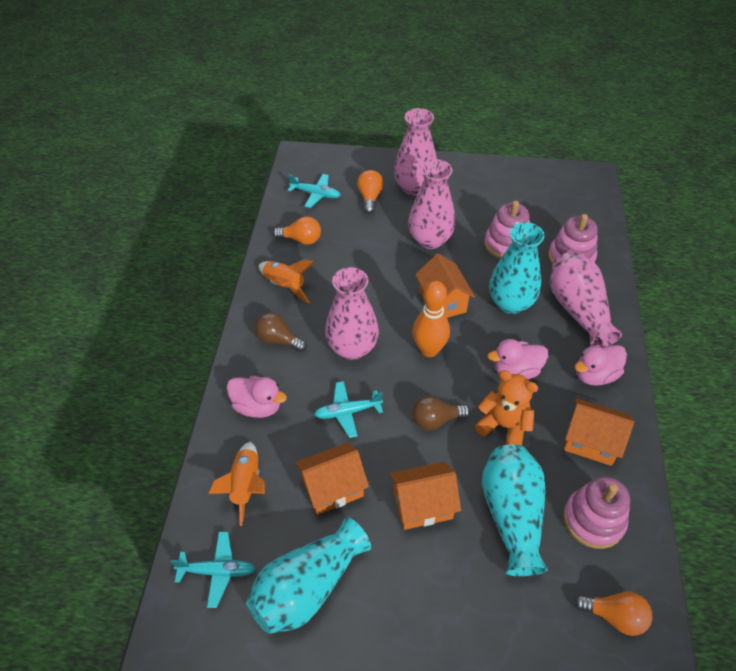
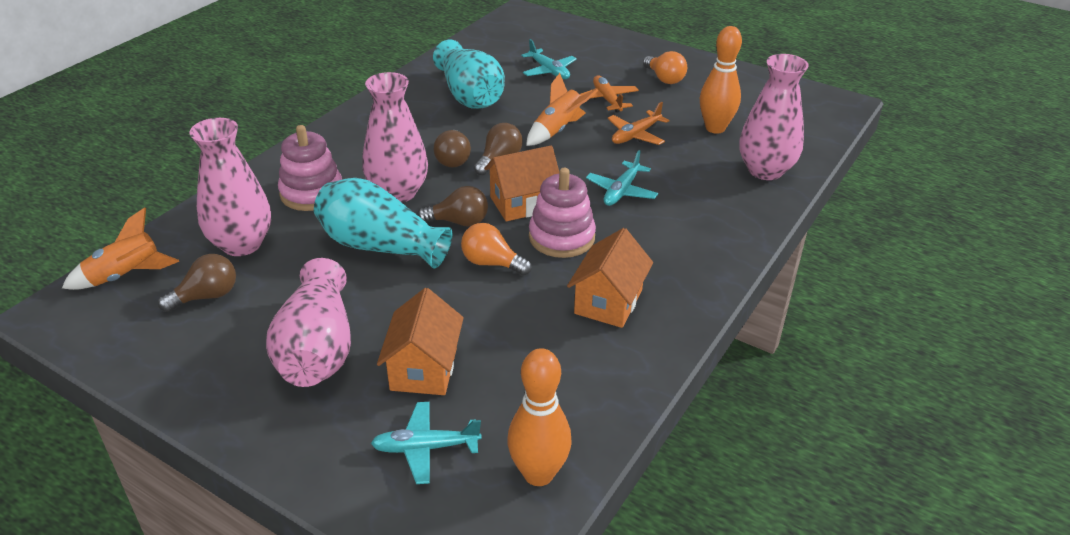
brown light bulb: [255,312,307,352] [412,396,470,430] = 2 -> [158,254,236,312] [417,186,488,227] [434,130,471,167] [474,123,523,175] = 4
orange bowling pin: [413,281,450,357] = 1 -> [507,348,572,486] [700,26,742,134] = 2
orange house: [295,442,369,515] [389,462,461,530] [415,253,475,318] [564,398,634,466] = 4 -> [377,288,464,395] [484,146,559,221] [567,228,653,328] = 3
orange light bulb: [273,216,321,245] [357,170,384,214] [574,592,652,636] = 3 -> [461,223,532,276] [643,51,687,84] = 2
orange plane: none = 0 -> [580,75,639,113] [608,102,670,145] = 2
orange teddy bear: [475,370,538,446] = 1 -> none = 0
pink duck: [227,376,287,418] [488,339,548,379] [575,345,627,386] = 3 -> none = 0
pink stacking toy: [484,201,530,259] [548,214,598,264] [563,476,630,549] = 3 -> [278,125,342,211] [529,168,596,258] = 2
turquoise vase: [246,517,371,634] [482,444,548,576] [489,222,545,314] = 3 -> [314,178,452,269] [433,40,505,109] = 2

